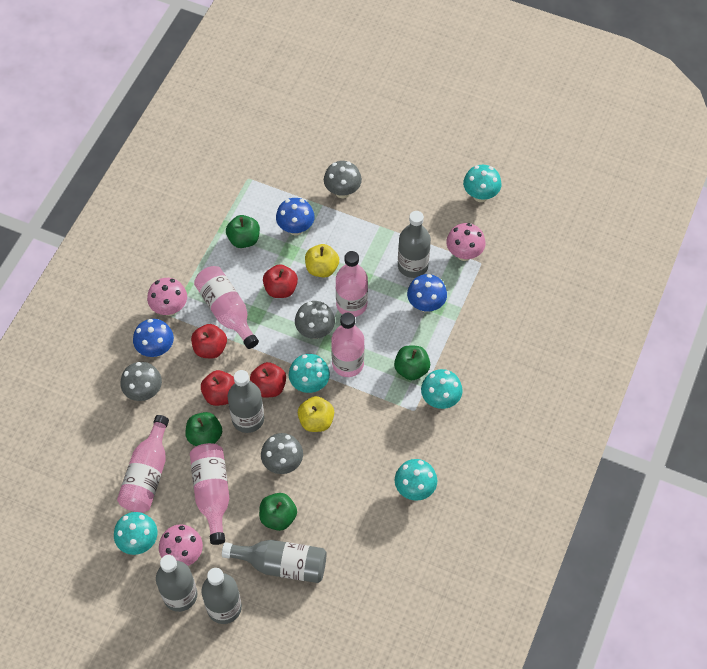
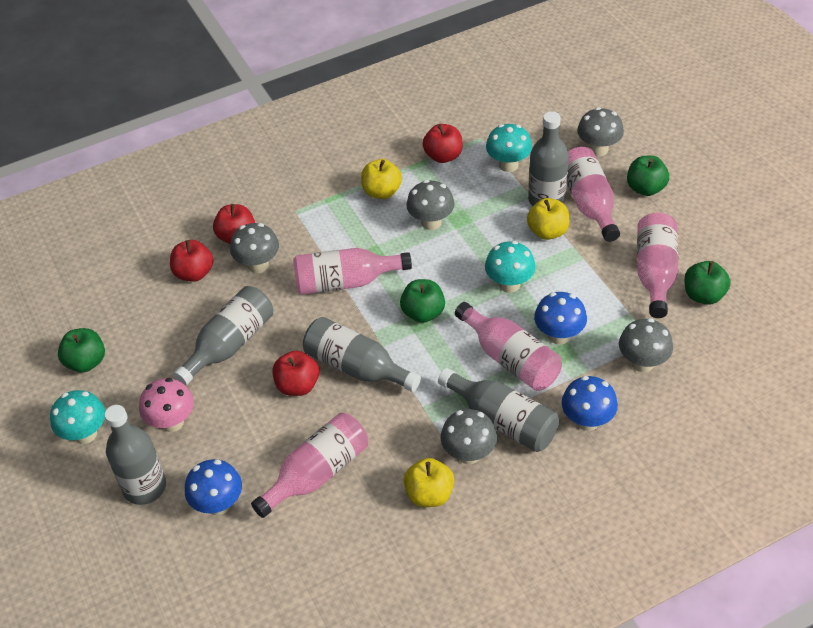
grey mushroom: [121,362,162,401] [261,433,303,474] [295,301,335,339] [324,161,362,198] = 4 -> [230,223,279,273] [406,180,455,230] [441,409,497,464] [577,107,624,156] [619,318,673,372] = 5
pink mushroom: [147,278,187,316] [159,524,203,566] [446,223,485,261] = 3 -> [139,378,194,432] = 1
turquoise mushroom: [114,512,157,555] [289,354,330,393] [395,459,437,501] [421,369,463,409] [463,165,502,202] = 5 -> [50,390,105,444] [485,241,536,293] [486,124,532,172] = 3
yellow apple: [298,396,334,432] [305,244,339,277] = 2 -> [361,159,402,199] [404,458,454,507] [527,198,570,240] = 3

